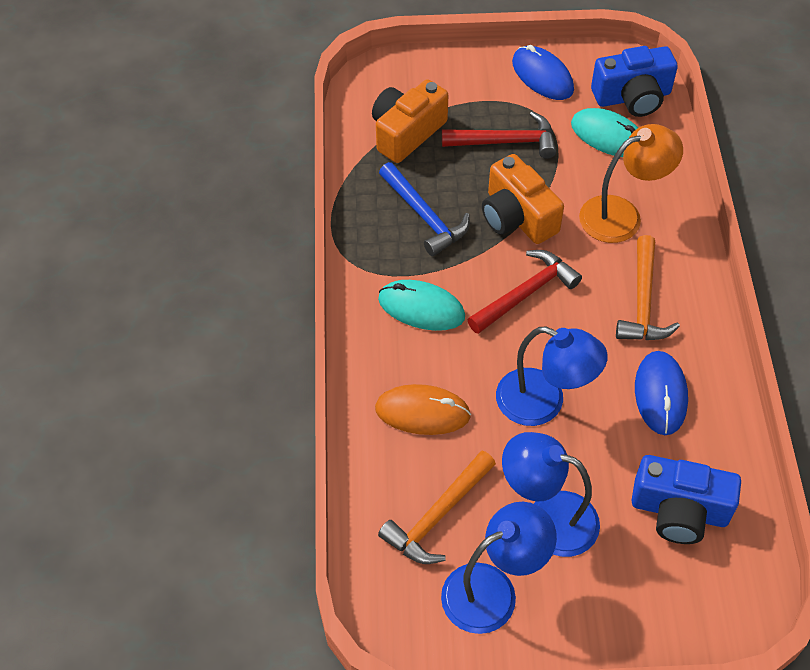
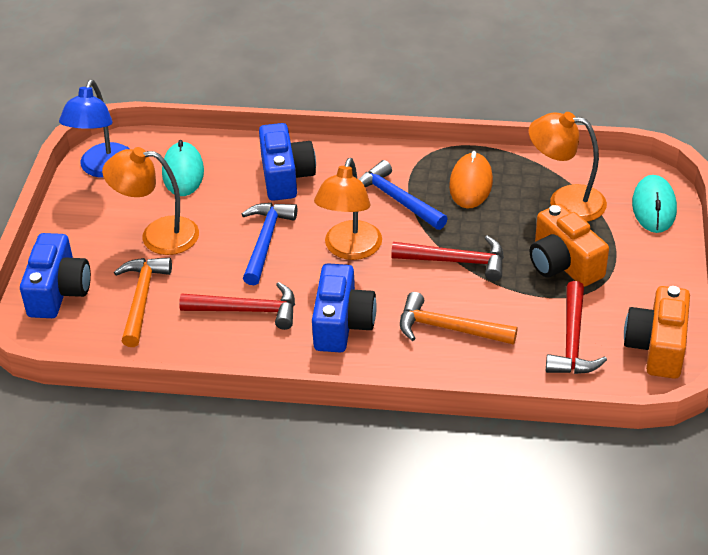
blue camera: [591,46,678,117] [631,455,741,544] = 2 -> [20,233,91,318] [259,123,316,201] [312,263,377,352] = 3
blue hammer: [379,162,470,256] = 1 -> [242,203,297,285] [359,160,448,230] = 2
blue lamp: [441,502,557,634] [496,327,608,426] [502,432,600,557] = 3 -> [59,80,130,178] = 1
blue mouse: [512,45,574,100] [635,351,688,435] = 2 -> none = 0
orange lamp: [579,124,683,243] = 1 -> [102,147,199,255] [314,158,382,260] [529,112,607,222] = 3
red hammer: [442,112,556,159] [467,250,582,334] = 2 -> [179,282,295,330] [391,236,504,281] [546,281,607,374] = 3

